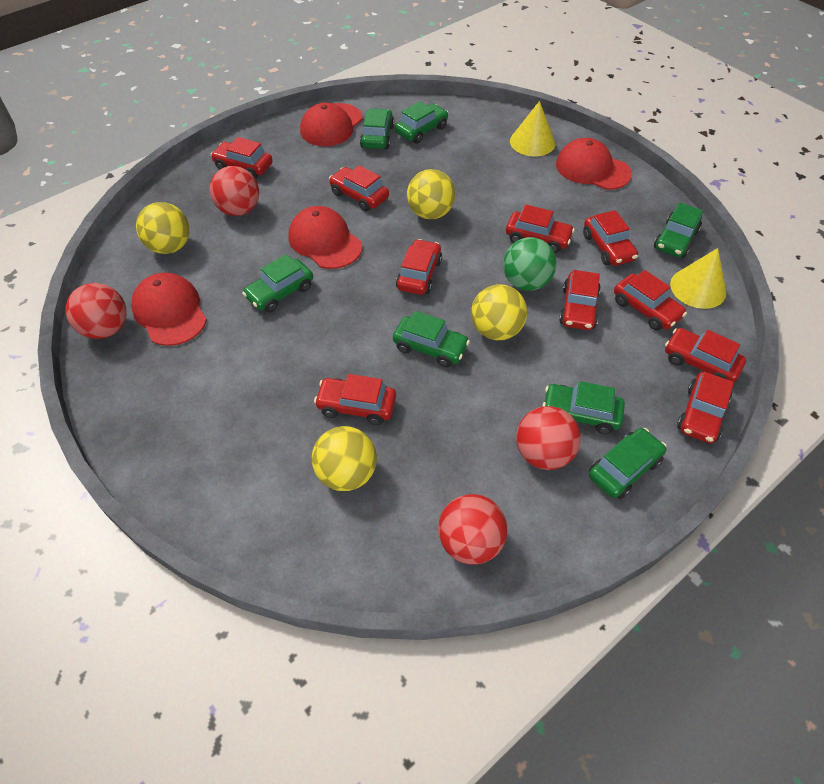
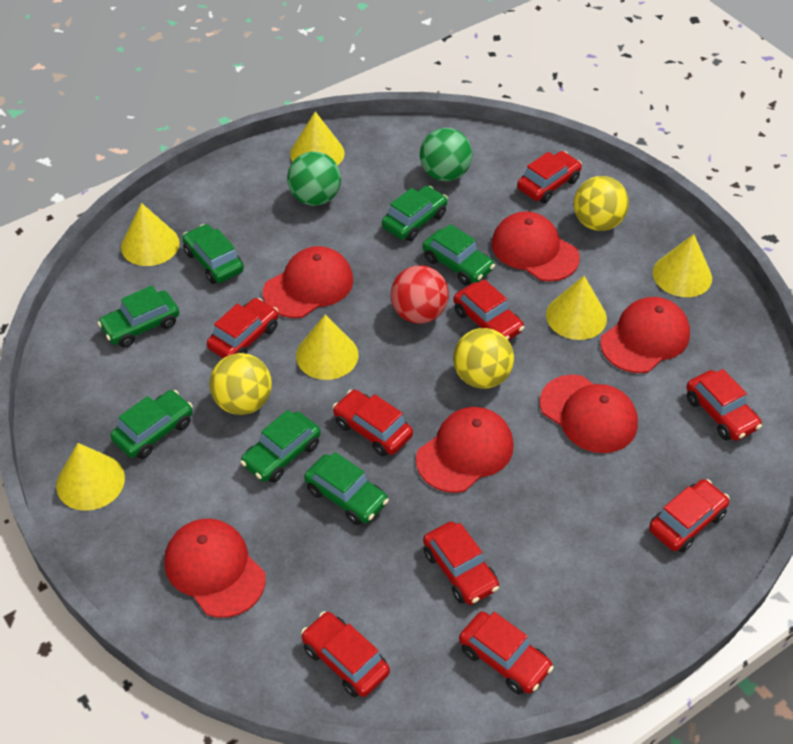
green ball: [503,237,557,291] = 1 -> [287,151,341,206] [420,128,472,181] = 2
red ball: [65,283,127,339] [209,166,259,216] [438,494,507,565] [516,406,581,470] = 4 -> [391,265,449,324] = 1
red cap: [131,273,207,346] [288,206,362,269] [300,102,363,146] [556,138,632,190] = 4 -> [164,519,266,618] [263,246,353,318] [416,407,514,493] [492,211,580,282] [540,375,638,453] [600,297,690,373] = 6
red car: [211,137,273,179] [314,374,396,425] [329,165,389,211] [396,239,442,295] [506,204,575,253] [559,270,601,330] [583,210,638,266] [614,270,687,331] [665,328,746,382] [677,372,734,443] = 10 -> [207,298,278,358] [301,611,390,697] [333,390,413,457] [423,521,499,605] [453,279,524,341] [459,611,554,694] [517,151,582,203] [649,479,730,553] [686,369,762,441] = 9
yellow ball: [136,202,190,254] [312,426,377,491] [407,169,455,219] [471,284,527,340] = 4 -> [210,353,272,415] [453,328,514,389] [574,176,629,231] = 3
yellow cone: [510,101,556,156] [670,248,726,309] = 2 -> [56,443,125,511] [121,203,180,266] [290,111,345,166] [296,315,358,380] [546,276,607,340] [653,234,712,297] = 6

